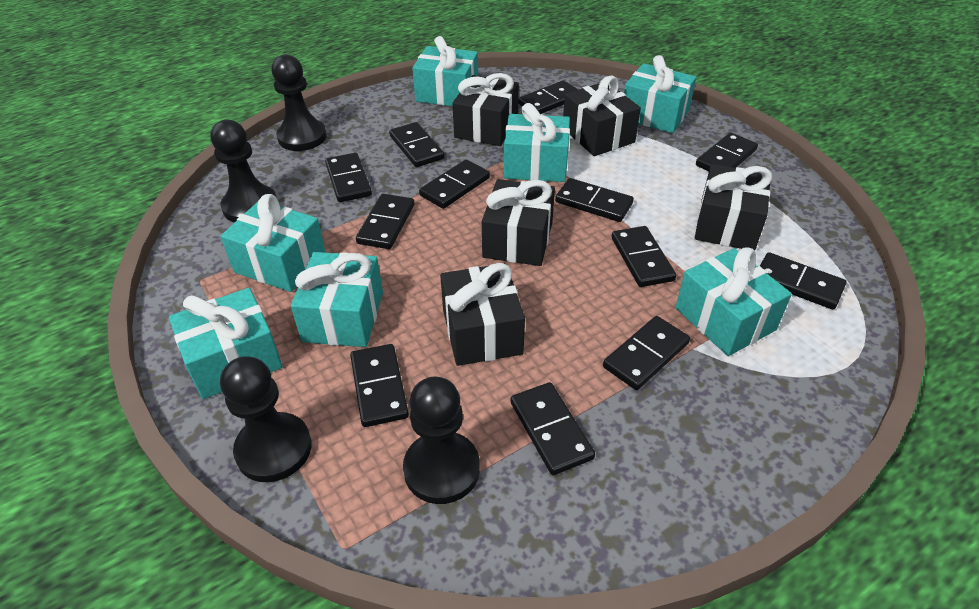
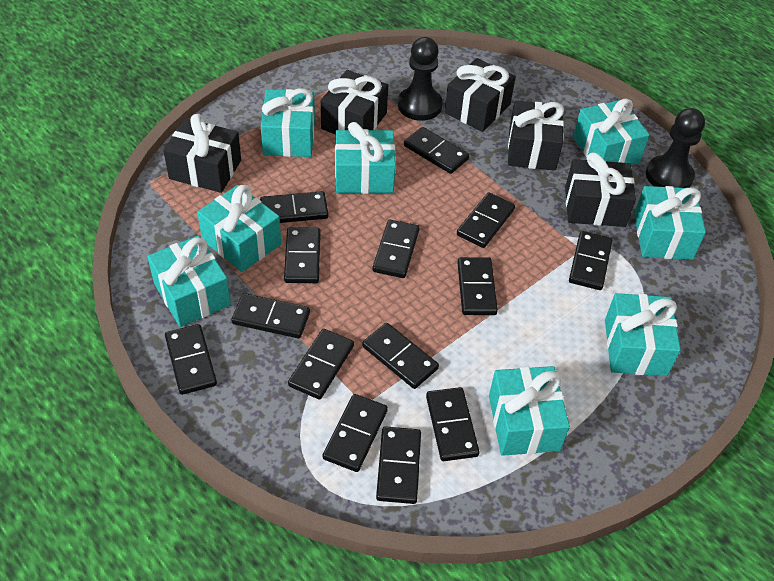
black domino: [325,153,372,202] [350,344,409,427] [356,194,414,249] [389,122,445,167] [419,160,490,209] [510,382,595,475] [518,80,578,114] [555,178,634,222] [603,316,690,390] [612,226,676,287] [696,132,758,171] [760,252,847,309] = 12 -> [165,324,217,395] [231,293,310,338] [260,191,328,223] [284,227,321,283] [288,329,354,400] [323,394,388,472] [362,323,439,389] [373,220,420,278] [376,426,421,504] [404,127,469,174] [426,387,480,461] [457,192,515,248] [457,257,498,315] [569,231,613,290] = 14
black pawn: [210,120,277,223] [220,356,312,482] [271,55,327,151] [403,377,480,504] = 4 -> [398,37,442,121] [646,108,705,188] = 2
turquoise gift: [169,288,282,399] [221,194,326,292] [291,252,383,347] [412,36,478,106] [504,103,570,182] [624,55,696,133] [675,247,792,356] = 7 -> [148,235,231,327] [197,185,281,272] [261,88,315,157] [335,122,396,194] [489,366,570,456] [573,99,649,165] [605,293,681,376] [634,186,706,260] = 8

